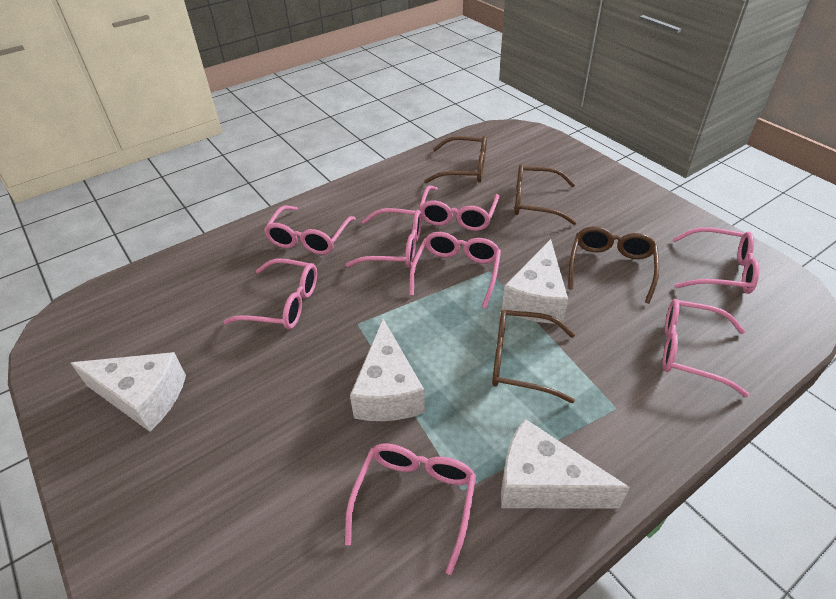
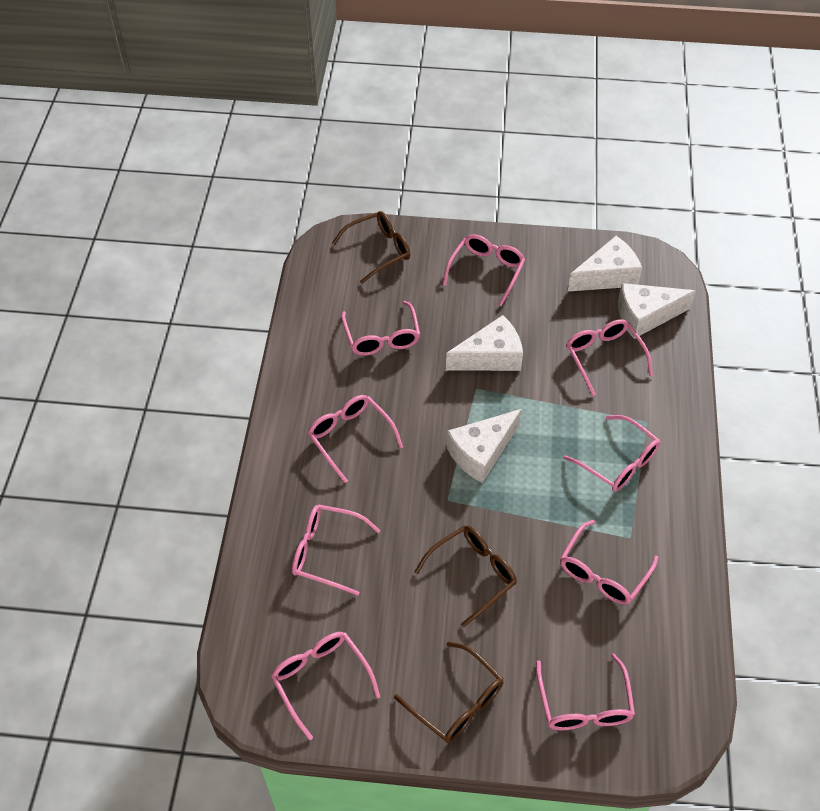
brown glasses: [424,136,487,183] [492,310,575,403] [514,164,577,225] [568,226,659,304] = 4 -> [332,211,410,284] [394,642,504,743] [414,526,517,627] = 3
pink glasses: [223,259,317,330] [264,205,356,255] [345,444,476,575] [346,208,422,268] [409,232,501,309] [419,185,499,231] [663,299,749,397] [673,227,759,294] = 8 -> [271,632,380,740] [292,505,381,596] [308,395,403,483] [341,301,420,356] [443,234,525,306] [536,654,635,730] [560,520,658,605] [564,415,660,492] [566,319,653,396] = 9

